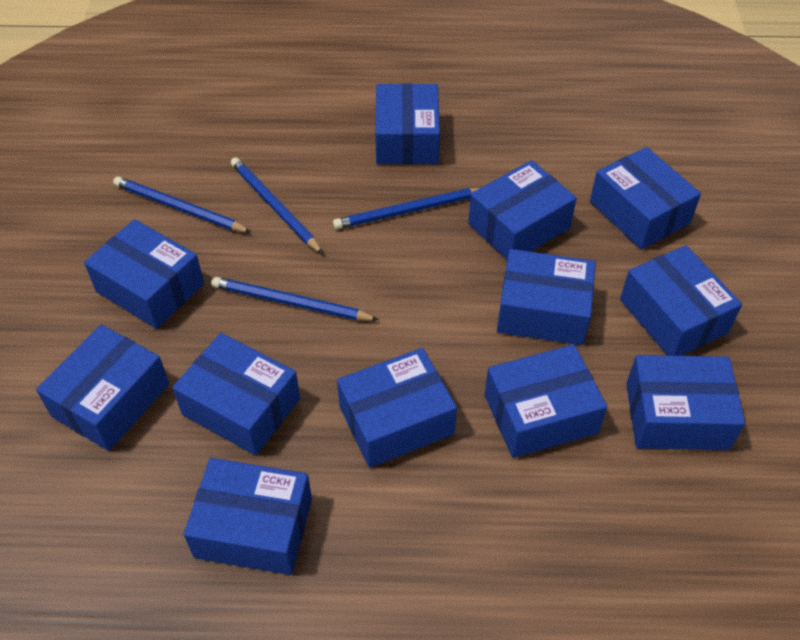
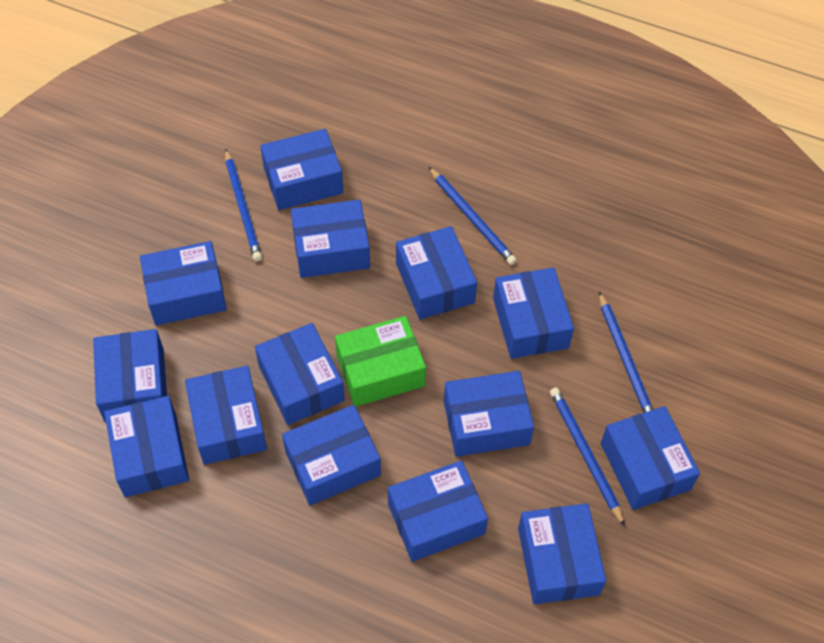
blue box: [36,325,169,451] [84,219,204,329] [172,333,300,455] [184,458,312,575] [337,348,457,468] [375,83,440,165] [468,160,577,260] [485,344,607,458] [497,249,596,345] [590,147,701,250] [620,245,742,356] [626,355,745,450] = 12 -> [93,329,167,422] [104,396,189,497] [140,241,227,325] [185,366,267,465] [255,323,345,425] [260,129,343,210] [282,405,381,505] [291,200,370,278] [388,461,488,562] [396,226,477,319] [444,371,534,457] [493,268,574,359] [518,503,606,604] [601,406,700,510] = 14
green box: none = 0 -> [335,316,426,407] = 1

